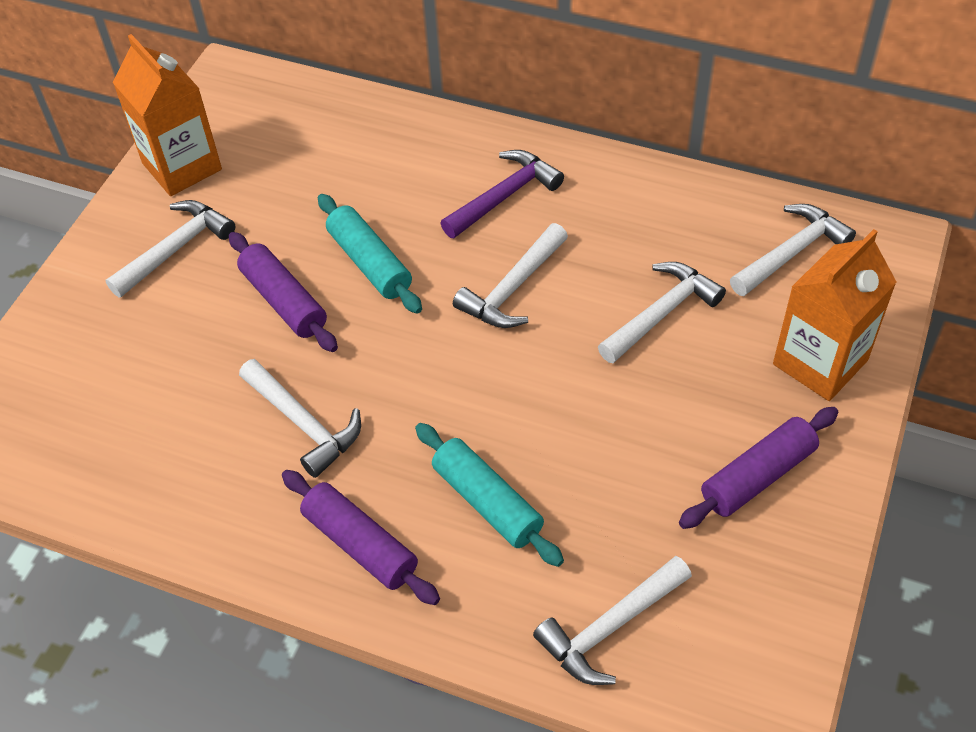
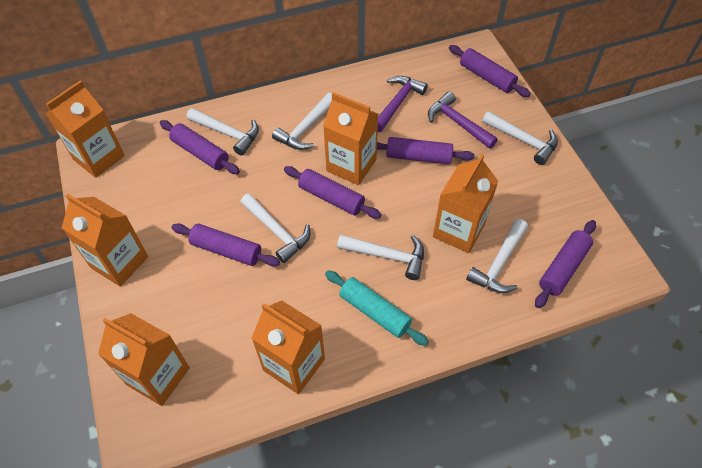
orange carton: [113,34,222,196] [773,229,897,401] = 2 -> [46,80,125,178] [62,193,148,287] [98,313,190,406] [251,301,325,394] [323,92,378,185] [433,154,498,253] = 6
purple hammer: [440,150,564,238] = 1 -> [378,76,428,132] [428,91,498,149] = 2
purple rolling pin: [229,232,338,352] [282,470,440,605] [679,407,839,529] = 3 -> [160,120,240,174] [172,223,280,266] [284,166,381,219] [377,137,475,164] [449,45,531,97] [535,220,596,308] = 6
turquoise rolling pin: [318,194,422,314] [415,423,564,567] = 2 -> [325,270,429,346] = 1

